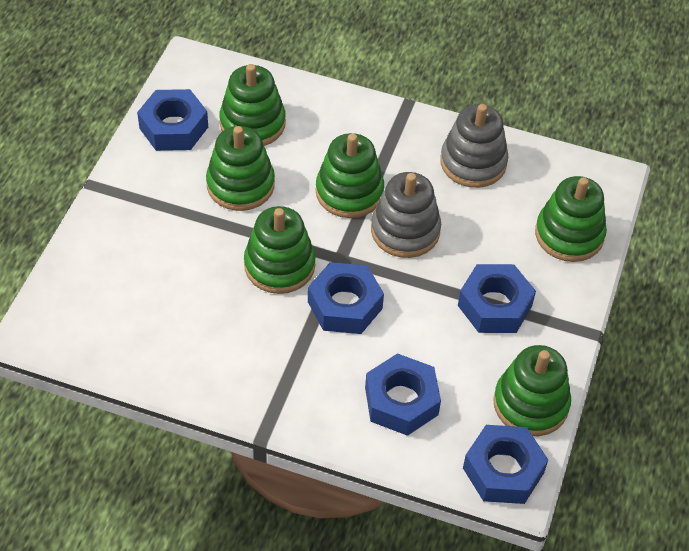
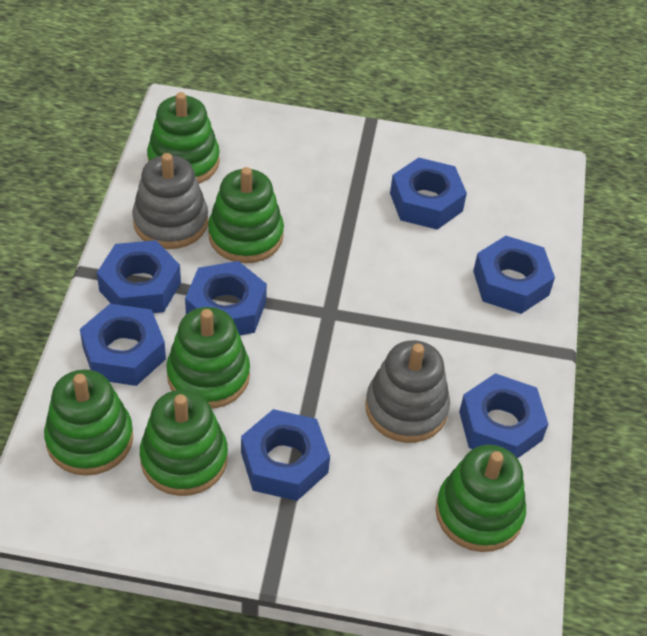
blue nut: [137,89,208,151] [308,262,384,334] [365,353,441,436] [458,264,536,333] [463,425,548,504] = 5 -> [80,304,166,386] [97,240,181,313] [185,261,267,335] [241,409,330,501] [390,157,467,230] [459,373,548,459] [473,236,555,314] = 7

